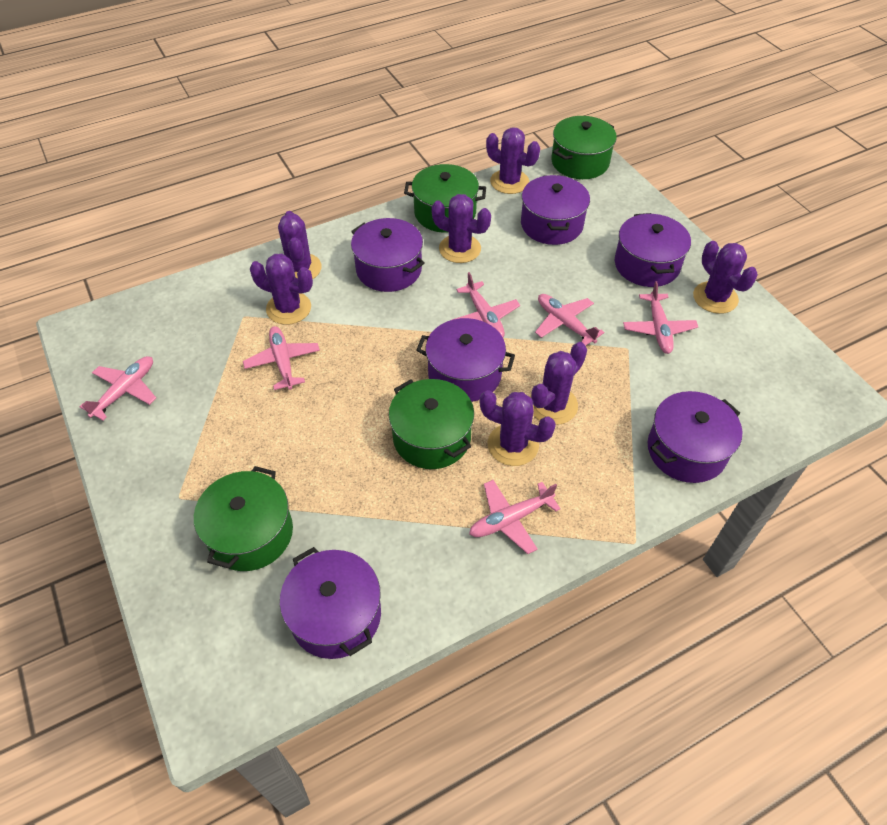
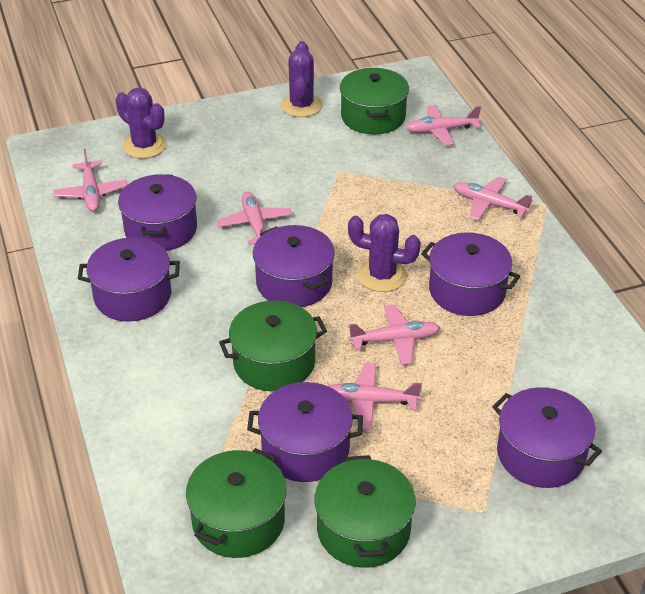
purple cactus: [250,254,313,325] [278,211,322,279] [431,194,491,263] [480,390,556,466] [486,127,540,194] [530,342,587,425] [693,241,758,314] = 7 -> [116,88,166,159] [281,41,323,117] [348,214,421,292] = 3

